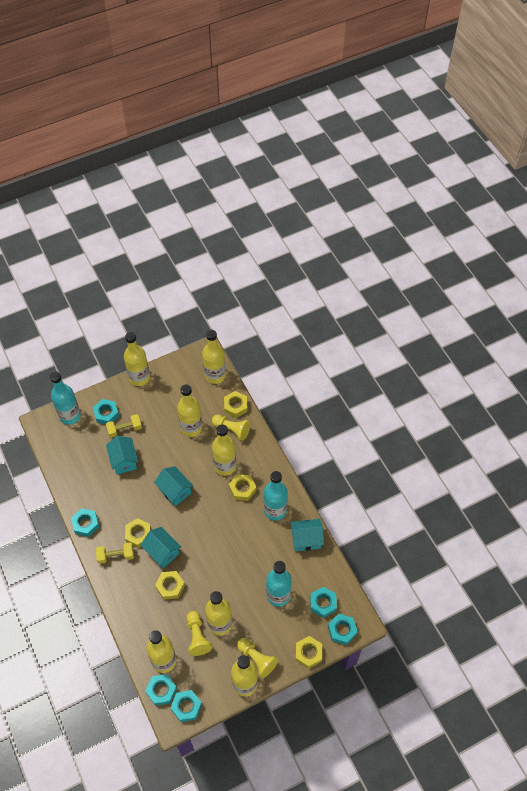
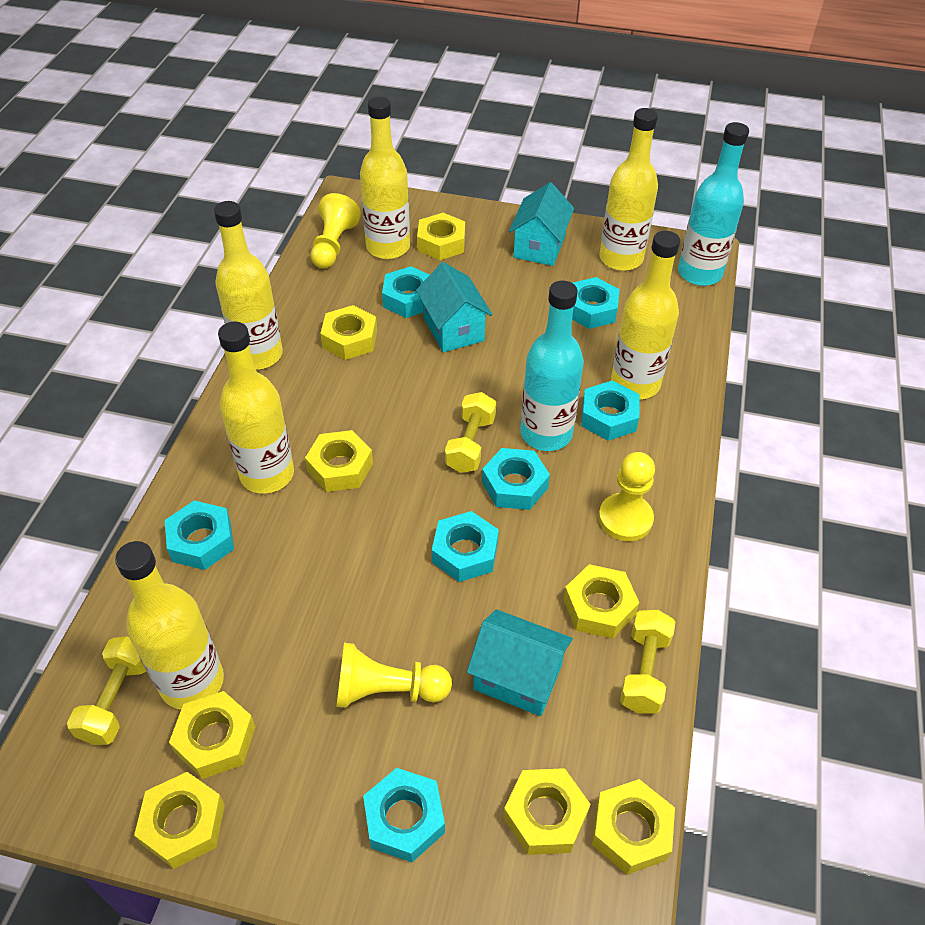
turquoise bottle: [50,372,81,425] [264,471,288,521] [266,561,292,607] = 3 -> [520,281,584,451] [678,122,749,286] = 2
turquoise house: [106,436,138,474] [140,527,181,568] [154,466,193,506] [290,519,324,552] = 4 -> [416,262,492,352] [467,609,573,716] [509,182,574,266] = 3
turquoise nut: [71,508,99,537] [93,399,119,424] [145,674,177,706] [171,690,202,722] [310,587,337,618] [328,614,357,645] = 6 -> [165,500,234,570] [363,768,445,862] [382,266,430,318] [432,511,499,582] [482,448,550,510] [572,277,620,329] [581,380,640,441] = 7
yellow bottle: [124,332,150,386] [146,630,176,673] [177,384,202,437] [202,330,226,384] [205,591,232,636] [212,424,236,476] [231,655,258,696] = 7 -> [115,541,224,710] [214,201,283,370] [218,322,294,494] [360,96,410,259] [599,108,658,271] [611,231,680,399] = 6
yellow dumbbell: [96,542,134,564] [106,414,142,438] = 2 -> [67,636,146,745] [445,392,496,473] [620,610,675,714] = 3
yellow nut: [125,518,151,548] [155,571,185,600] [224,391,247,418] [229,474,256,501] [295,636,322,669] = 5 -> [134,772,225,869] [169,691,256,779] [305,430,373,492] [320,305,377,360] [417,213,465,260] [503,768,591,855] [563,564,639,639] [592,779,675,875] = 8

